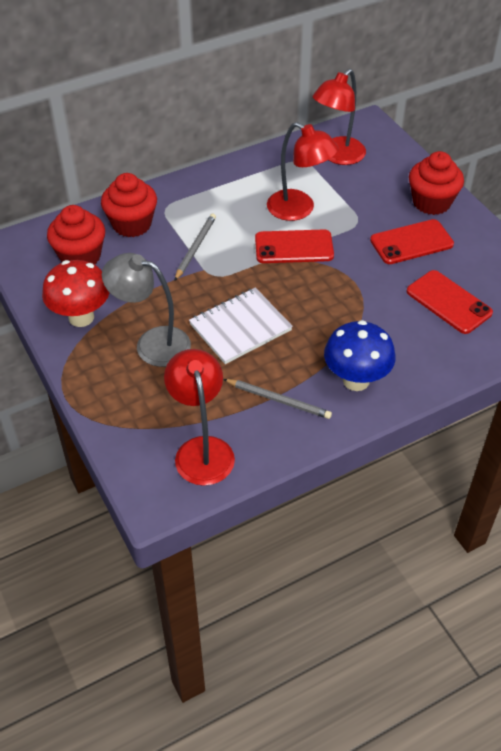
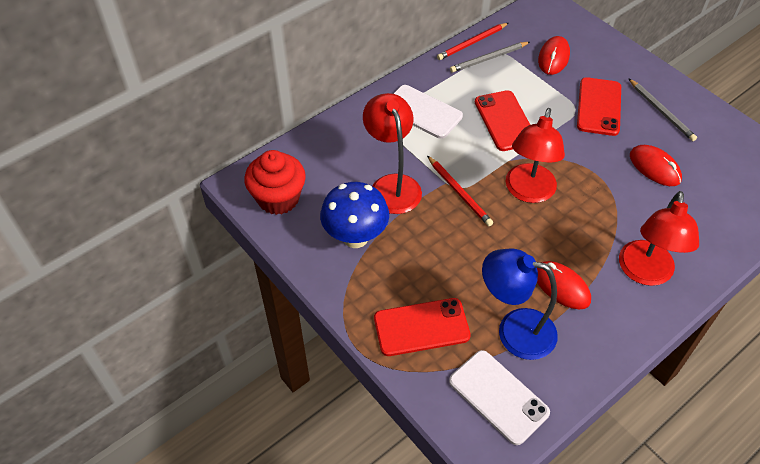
blue lamp: none = 0 -> [482,248,558,360] = 1
grey lamp: [102,253,191,367] = 1 -> none = 0
red cupcake: [47,205,105,264] [101,173,157,237] [409,151,464,215] = 3 -> [244,150,306,215] = 1
red mouse: none = 0 -> [537,261,591,310] [538,36,570,75] [630,145,682,186] = 3
red mushroom: [42,260,110,327] = 1 -> none = 0
red pencil: none = 0 -> [427,156,493,226] [437,23,508,60] = 2
white notebook: [189,288,293,364] = 1 -> none = 0
white phone: none = 0 -> [393,85,463,139] [449,350,550,445] = 2

